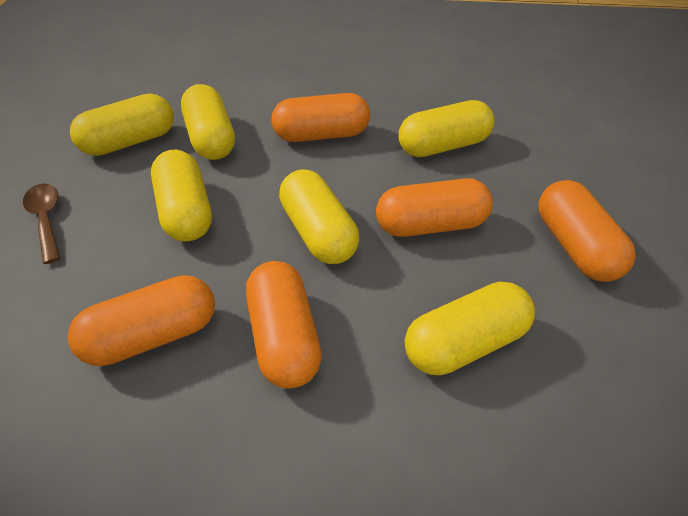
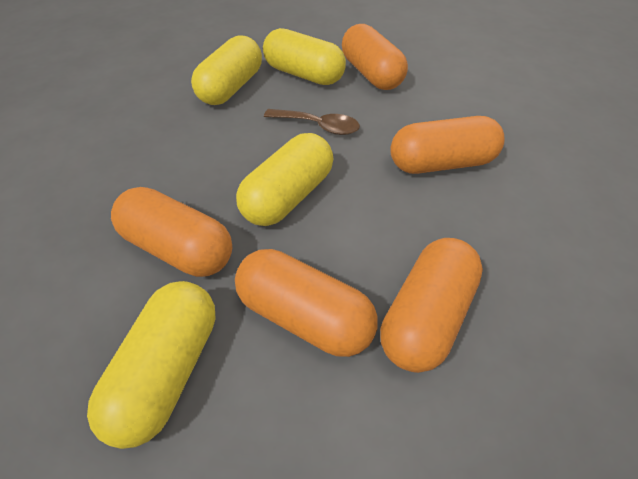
yellow capsule: [70,94,174,156] [151,149,212,241] [181,84,235,160] [279,169,359,264] [399,100,494,157] [405,282,535,375] = 6 -> [87,281,216,449] [191,35,262,105] [236,133,333,226] [263,28,346,85] = 4

